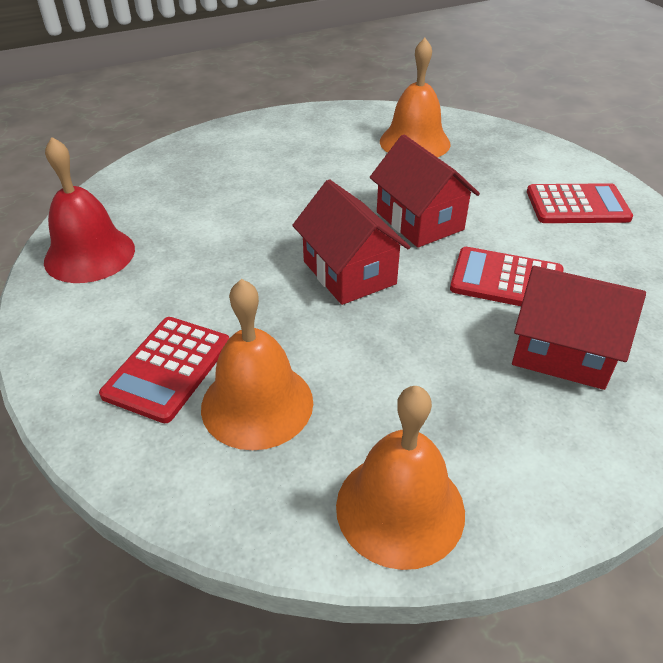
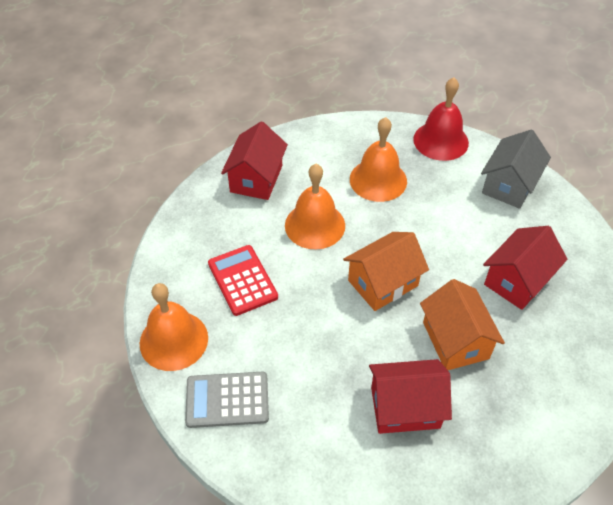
grey calculator: none = 0 -> [185,372,269,428] = 1
grey house: none = 0 -> [481,130,551,209] = 1
orange house: none = 0 -> [343,232,429,311] [420,279,505,370] = 2
red calculator: [99,317,229,423] [450,247,564,306] [527,183,633,223] = 3 -> [208,245,278,316] = 1

